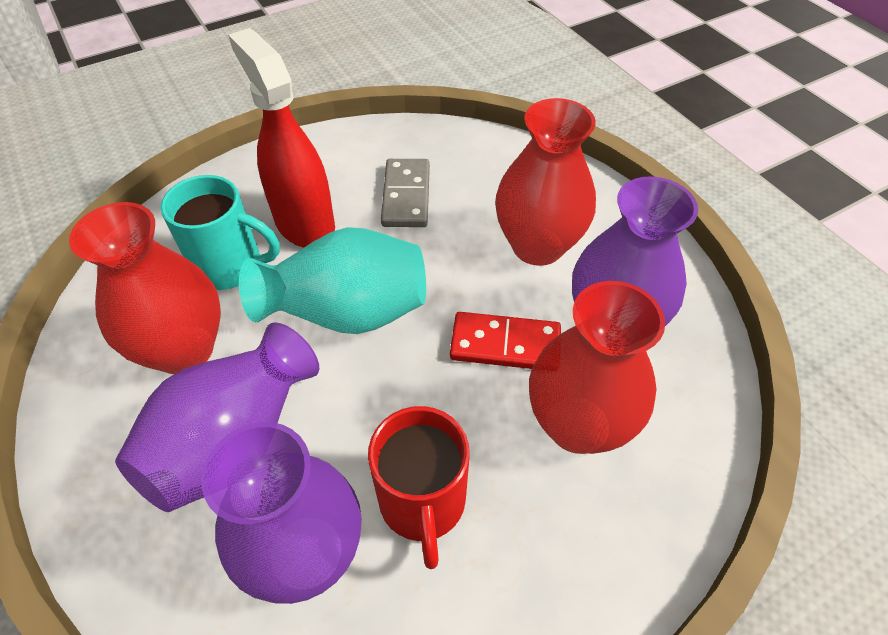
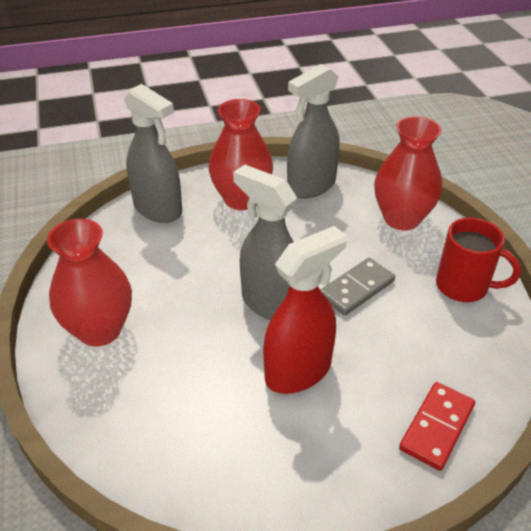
grey spray bottle: none = 0 -> [124,84,182,223] [233,165,297,320] [287,64,340,198] = 3
purple vase: [115,322,319,512] [202,422,362,604] [572,176,698,326] = 3 -> none = 0
turquoise mug: [161,175,280,290] = 1 -> none = 0
turquoise vase: [239,227,426,334] = 1 -> none = 0

